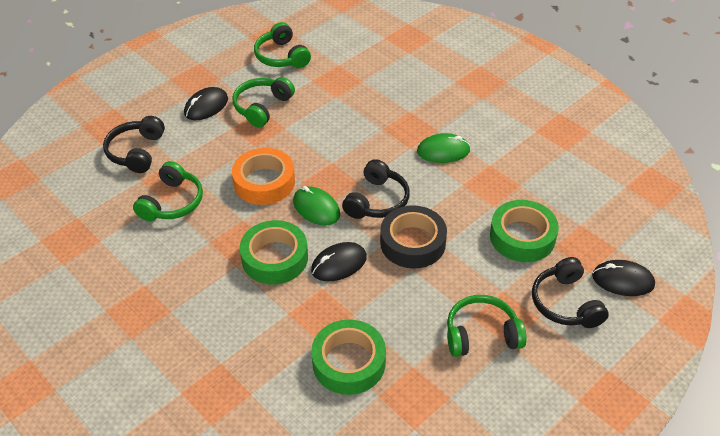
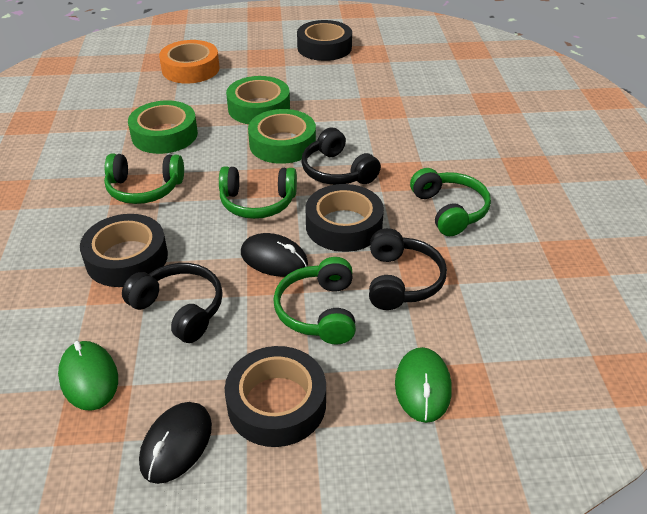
black mouse: [184,87,228,120] [311,242,367,281] [592,260,655,296] = 3 -> [139,402,212,484] [241,233,308,277] = 2
black tape: [380,205,447,269] = 1 -> [80,214,168,287] [225,346,326,447] [297,20,352,61] [305,184,384,252] = 4

